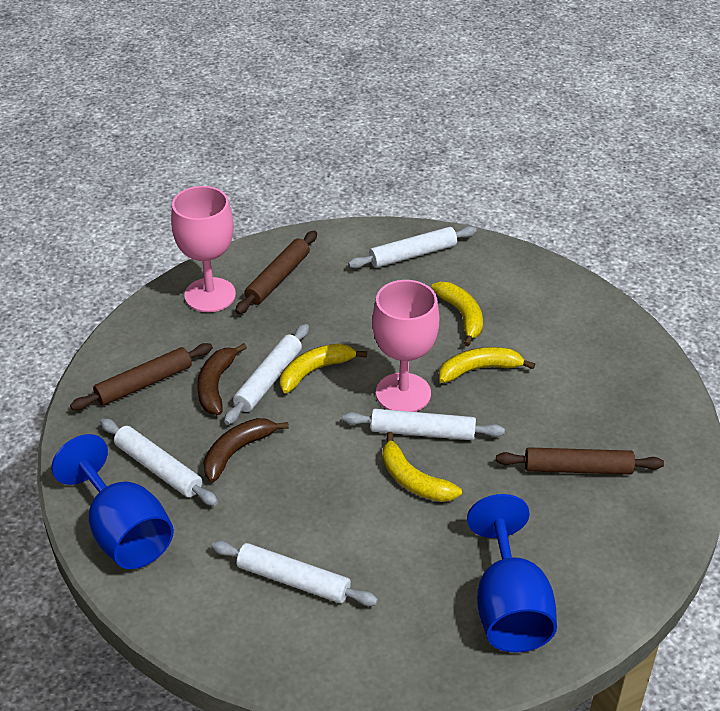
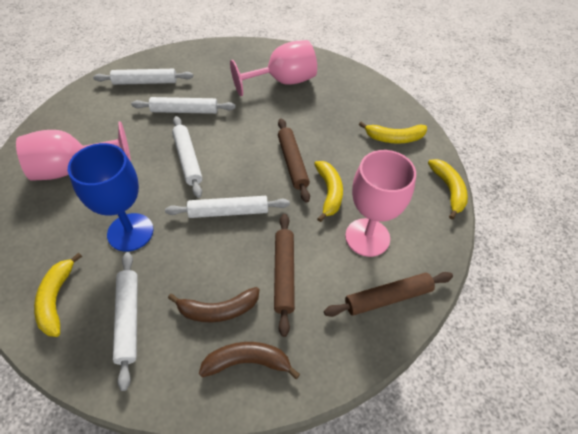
blue goblet: [52,434,174,569] [467,494,557,653] = 2 -> [68,143,154,252] = 1
pink goblet: [171,186,236,312] [372,280,440,412] = 2 -> [16,121,131,181] [230,40,317,96] [345,150,416,257] = 3

